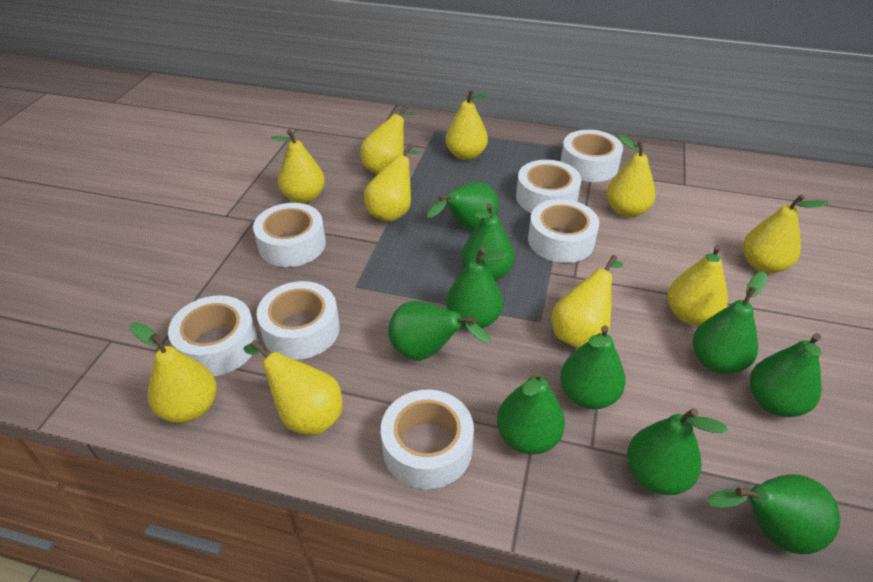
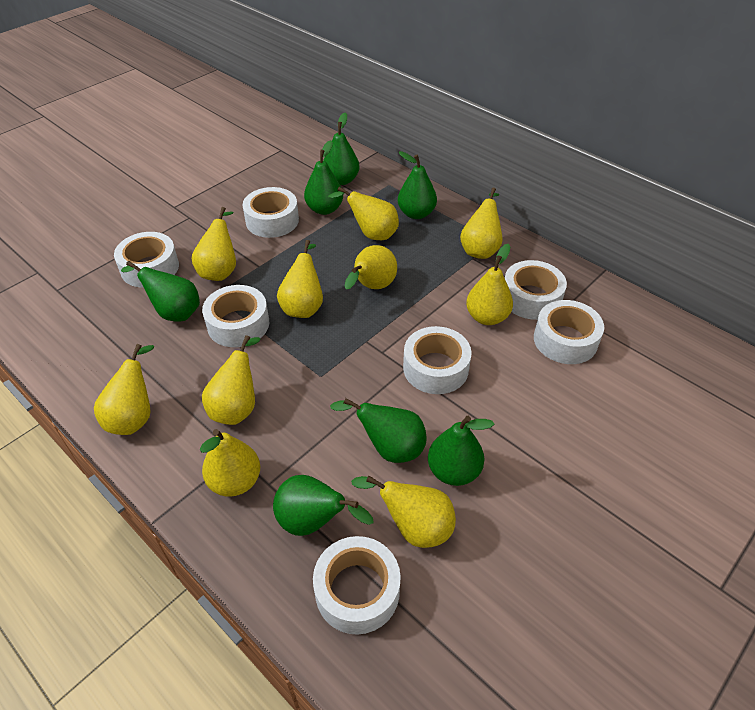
green pear: [388,301,491,361] [427,182,499,230] [446,247,509,328] [461,203,514,281] [497,370,565,454] [560,326,626,409] [627,408,728,495] [693,271,767,374] [706,474,840,554] [750,333,822,417] = 10 -> [121,261,200,322] [273,475,374,536] [304,140,343,215] [323,113,360,185] [330,398,427,463] [398,151,437,219] [428,416,495,486] = 7

